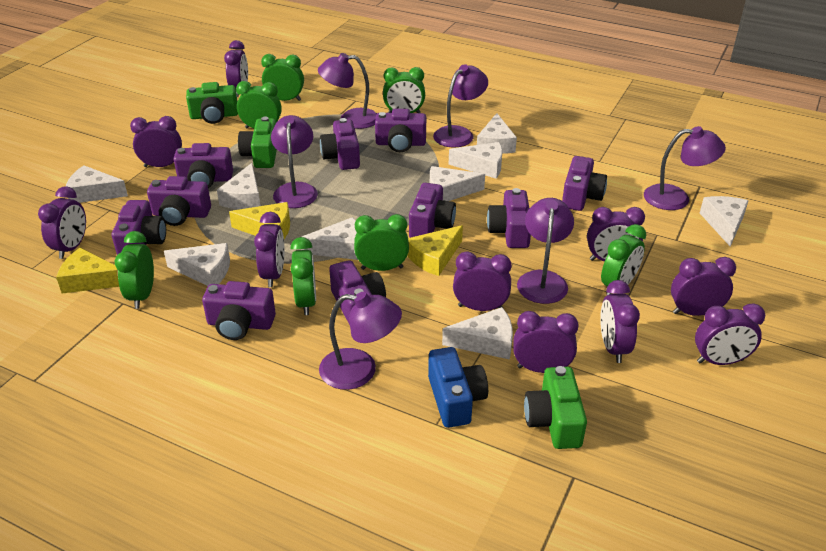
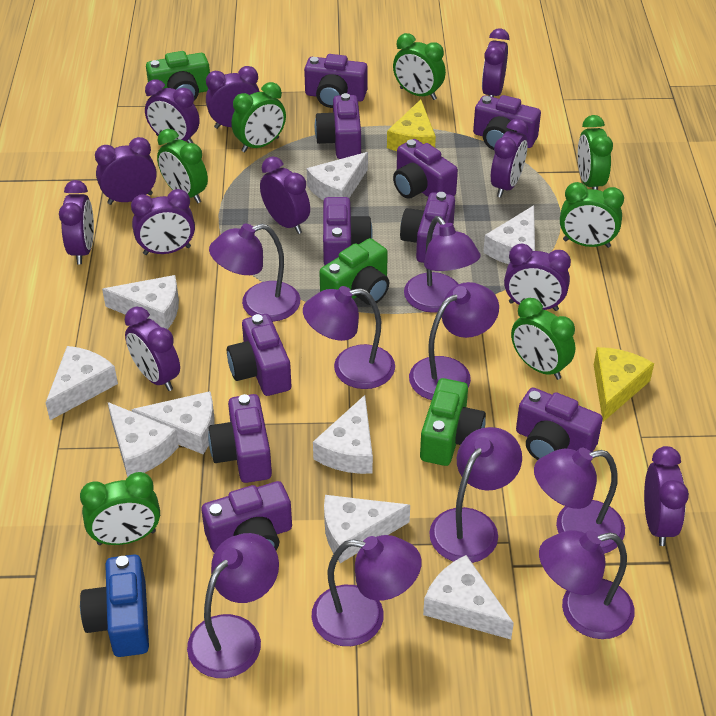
purple clock: [38,186,86,259] [130,116,182,167] [224,40,248,97] [254,212,284,287] [453,251,512,311] [513,311,579,373] [587,207,645,261] [600,280,640,363] [671,257,736,316] [695,303,765,365] = 10 -> [59,180,94,264] [95,137,157,205] [125,307,180,391] [131,189,195,255] [145,79,200,143] [206,66,260,129] [260,156,310,234] [482,28,509,97] [491,119,528,197] [504,243,571,311] [644,446,689,546] = 11
purple lamp: [271,115,318,208] [318,53,377,129] [319,292,402,390] [433,64,488,148] [517,198,574,304] [644,126,726,210] = 6 -> [187,533,279,678] [209,224,301,322] [303,286,395,389] [311,535,422,646] [404,216,481,313] [409,282,499,400] [429,427,522,563] [534,448,625,554] [539,530,635,639] = 9
yellow cheese: [56,248,119,293] [229,202,290,239] [407,225,463,276] = 3 -> [387,99,436,151] [594,347,654,422] = 2

